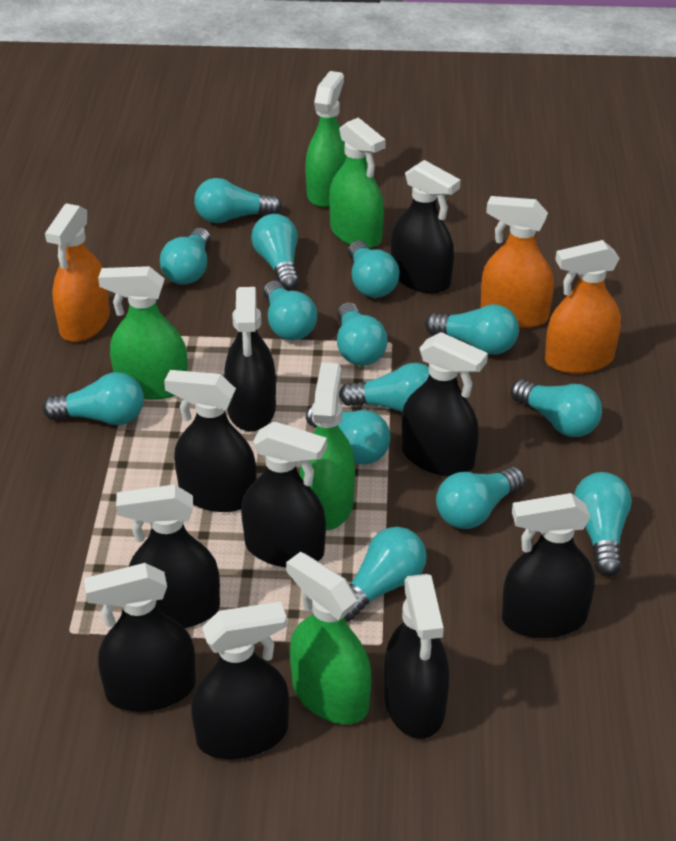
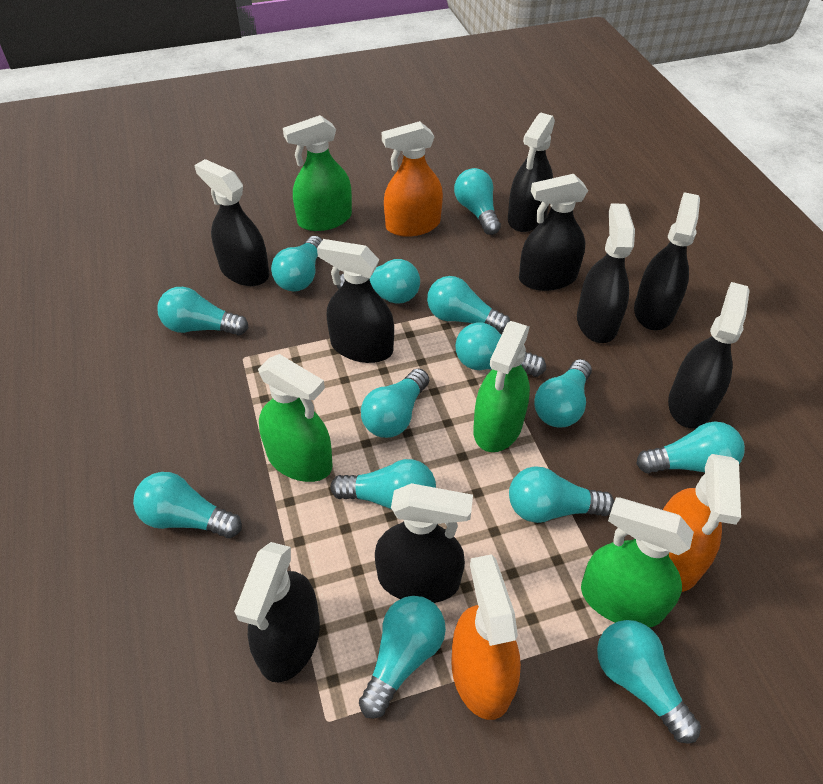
black spray bottle: [84,563,196,712] [116,485,220,628] [164,370,257,512] [191,602,289,759] [224,287,276,432] [241,421,327,567] [384,574,449,739] [391,160,461,293] [402,332,488,476] [502,493,595,638] = 10 -> [194,159,269,286] [234,542,320,682] [317,239,394,363] [375,483,473,603] [508,113,555,232] [519,174,588,291] [577,203,635,343] [634,192,700,330] [668,282,750,428] = 9
green spray bottle: [98,266,188,400] [286,552,371,724] [300,363,355,530] [305,71,347,207] [329,117,386,248] = 5 -> [258,354,333,482] [283,115,352,231] [473,321,530,452] [581,497,694,628] = 4

